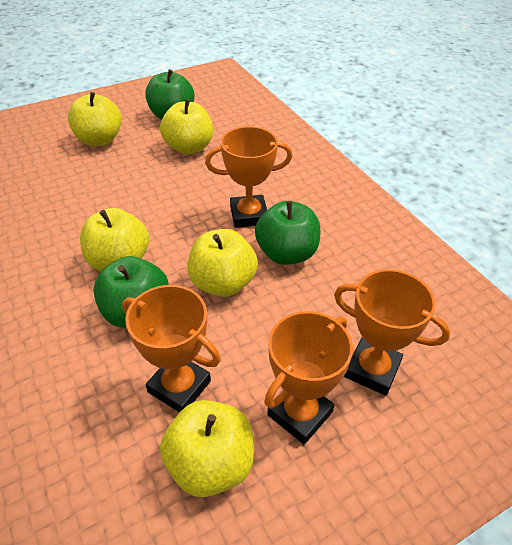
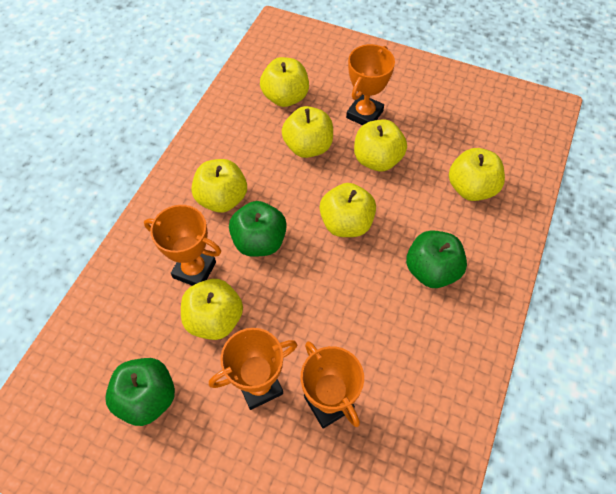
yellow apple: [68,92,122,146] [80,208,149,271] [160,99,213,154] [160,400,254,497] [188,229,258,297] = 5 -> [181,279,243,340] [192,159,247,212] [260,57,309,107] [282,106,333,158] [320,183,376,237] [354,120,407,171] [449,148,505,201] = 7

